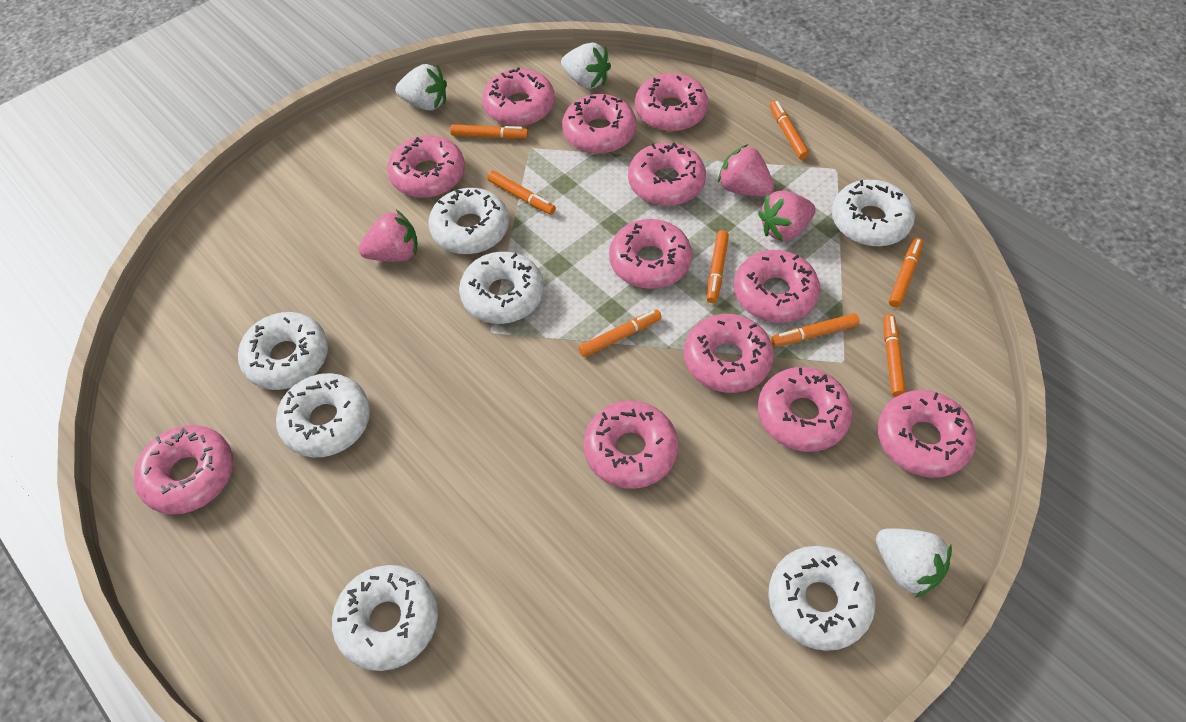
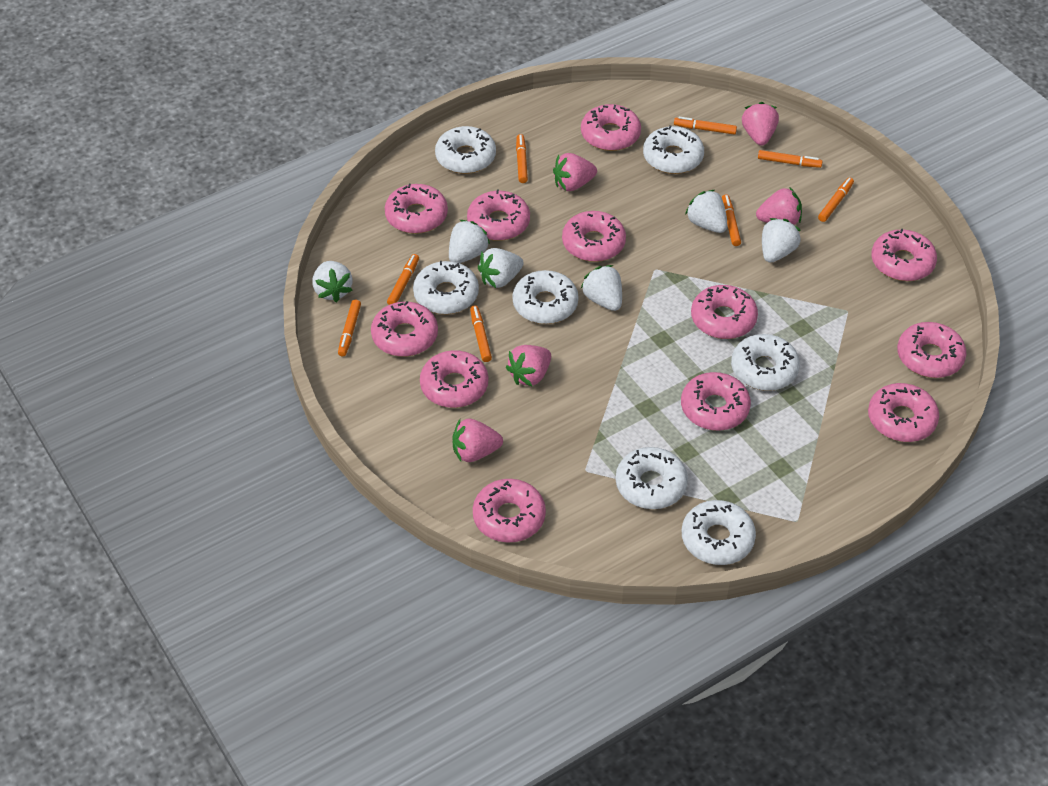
pink strawberry: [359,210,418,262] [718,144,774,197] [758,190,816,242] = 3 -> [452,419,503,462] [506,345,551,386] [553,153,597,191] [742,102,779,146] [756,187,802,225] = 5
white strawberry: [395,64,447,111] [561,43,611,89] [876,528,952,598] = 3 -> [312,261,353,302] [449,220,490,263] [478,248,524,288] [581,265,622,311] [685,190,727,233] [762,218,801,263] = 6

